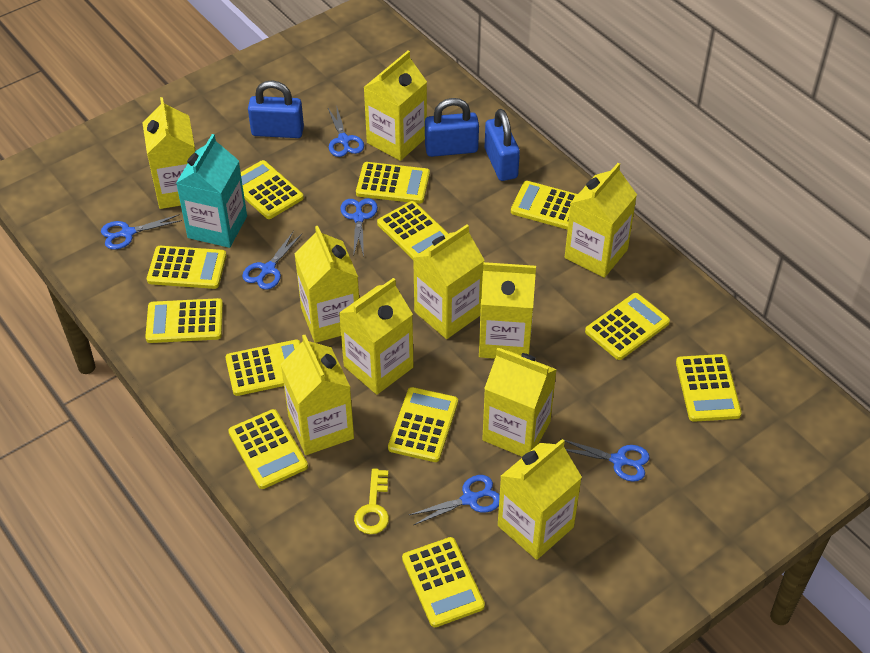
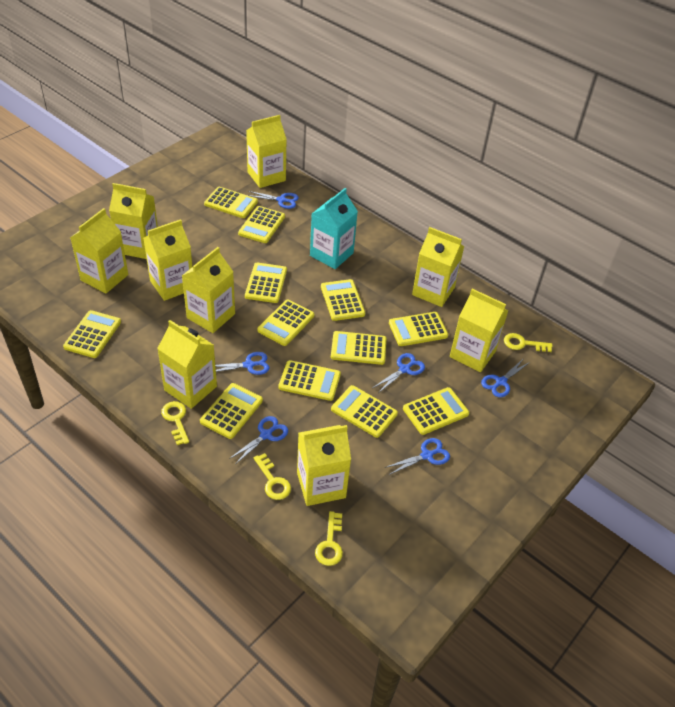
blue padlock: [248,80,304,138] [425,98,479,157] [485,109,520,181] = 3 -> none = 0
yellow carton: [143,97,196,209] [281,335,354,455] [295,226,359,343] [339,278,413,395] [363,51,427,161] [413,225,485,339] [479,262,536,359] [482,348,557,457] [498,439,582,560] [565,163,637,278] = 10 -> [70,208,128,293] [109,183,158,259] [143,219,192,301] [157,320,217,409] [182,247,235,333] [246,115,287,188] [297,425,351,506] [412,227,464,307] [450,289,509,372] = 9
yellow key: [354,469,389,534] = 1 -> [161,401,189,445] [254,453,291,500] [315,511,343,566] [504,333,553,352] = 4

